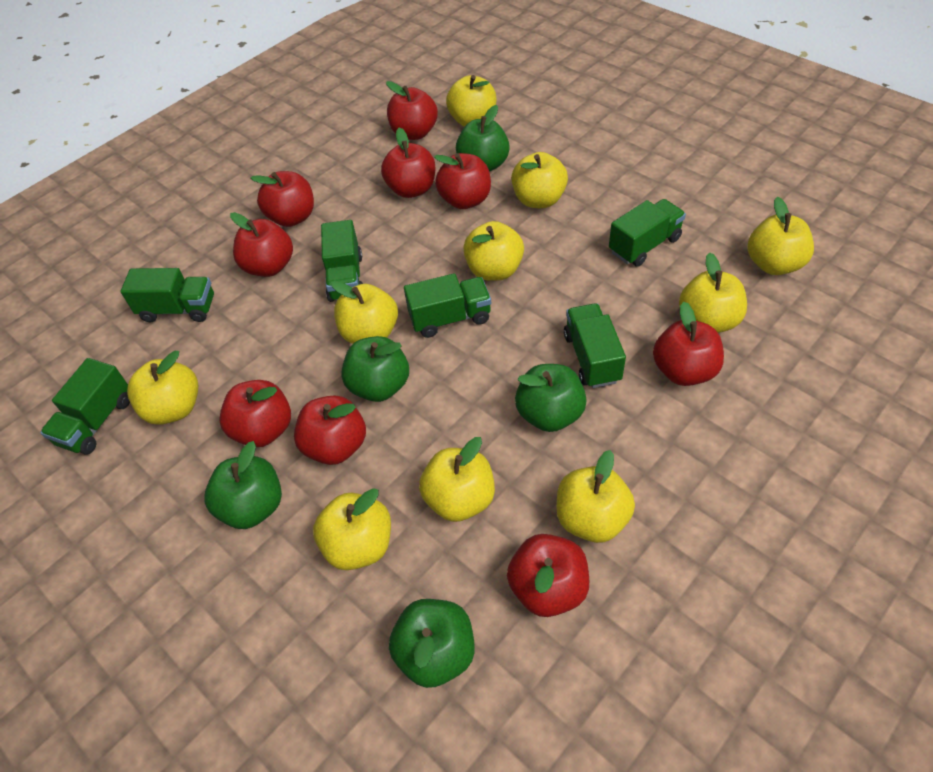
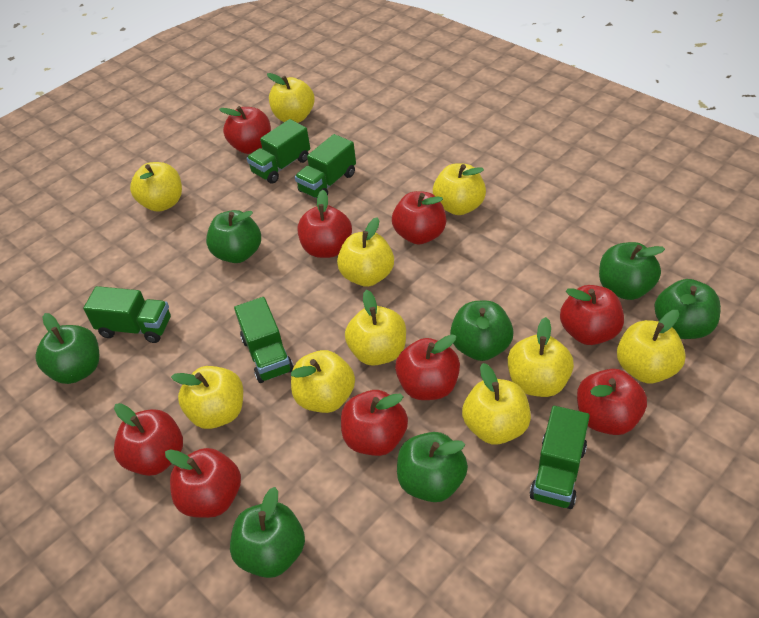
green apple: [204,441,282,529] [341,336,409,402] [389,599,475,688] [456,105,510,172] [515,364,587,432] = 5 -> [35,313,99,384] [206,210,261,263] [230,487,305,578] [397,432,468,502] [450,301,514,361] [599,242,665,300] [655,279,721,339] = 7
green truck: [40,358,130,455] [121,268,214,322] [321,220,363,302] [404,273,491,338] [564,303,626,388] [609,199,686,267] = 6 -> [83,286,171,343] [234,297,294,383] [247,119,310,184] [295,134,356,198] [530,406,590,509] = 5

